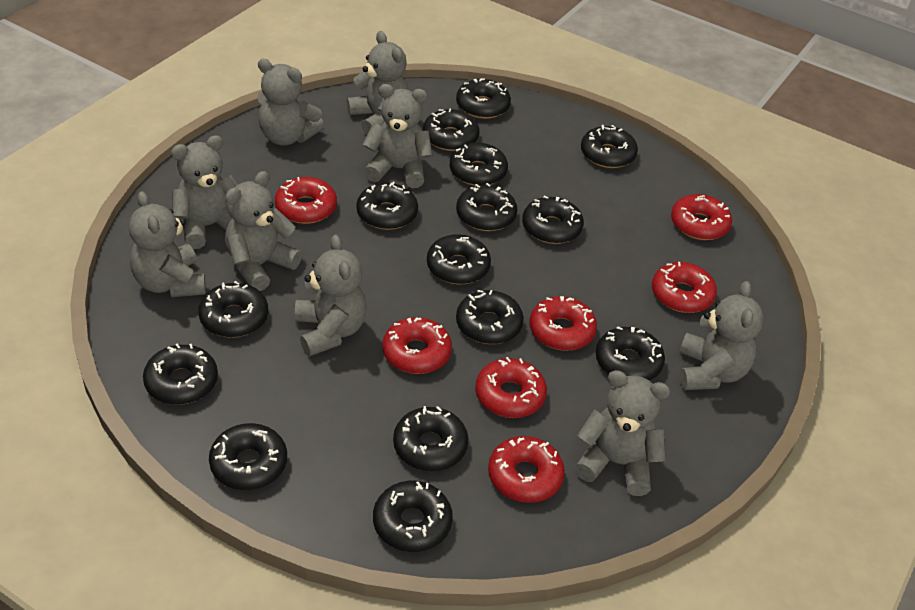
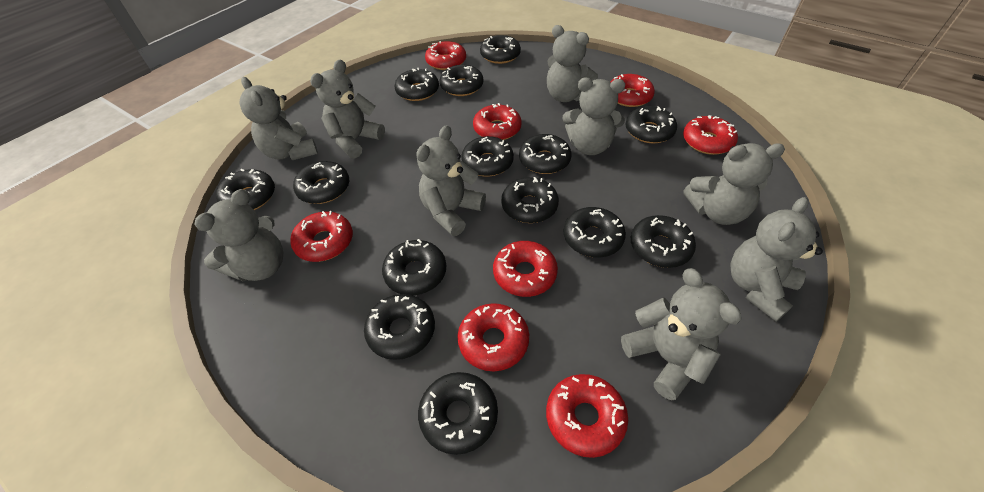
black donut: [143,343,218,405] [198,281,268,338] [209,423,287,490] [356,182,418,230] [373,481,453,552] [393,406,468,471] [423,109,480,151] [427,234,491,284] [450,142,508,186] [456,78,511,119] [456,183,517,231] [456,290,524,344] [522,196,584,244] [581,125,638,168] [596,326,665,380] = 15 -> [216,169,275,210] [293,161,349,204] [364,294,435,360] [382,239,446,295] [394,68,439,101] [418,372,498,455] [439,65,483,96] [461,136,514,177] [480,35,521,64] [501,177,559,223] [519,134,571,174] [564,207,626,258] [626,106,677,143] [631,215,696,268] = 14
red donut: [275,177,337,224] [382,317,452,374] [475,357,547,418] [488,436,565,503] [529,296,597,351] [652,262,717,313] [671,194,732,240] = 7 -> [290,211,353,262] [425,41,466,70] [457,303,529,371] [473,103,522,140] [493,241,558,297] [546,374,628,458] [611,74,655,107] [683,115,738,155] = 8

